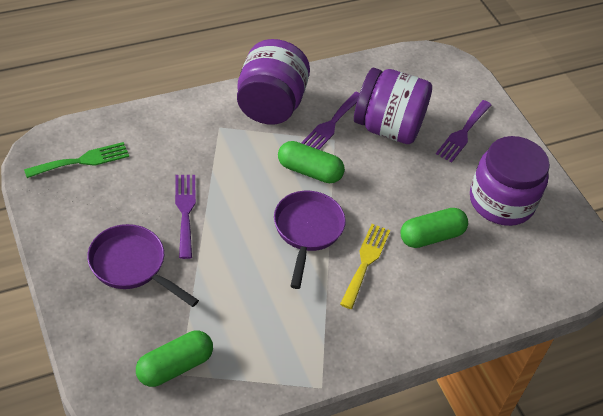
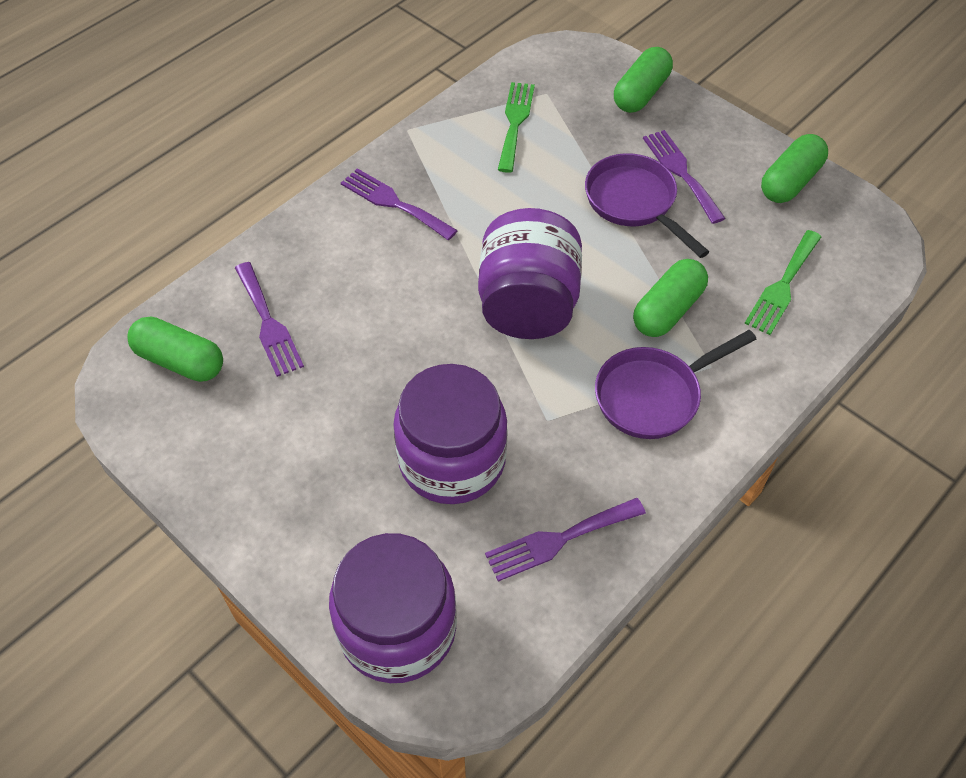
green capsule: [136,331,213,387] [278,141,345,183] [401,208,468,248] = 3 -> [127,317,223,382] [614,47,673,113] [633,259,708,337] [761,134,828,203] = 4
green fork: [24,142,129,178] = 1 -> [498,82,535,173] [744,230,821,335] = 2
purple fork: [175,175,196,259] [301,92,360,150] [436,100,492,163] = 3 -> [235,262,304,377] [341,168,458,240] [485,498,646,582] [643,130,726,224] = 4
yellow fork: [340,224,390,309] = 1 -> none = 0

